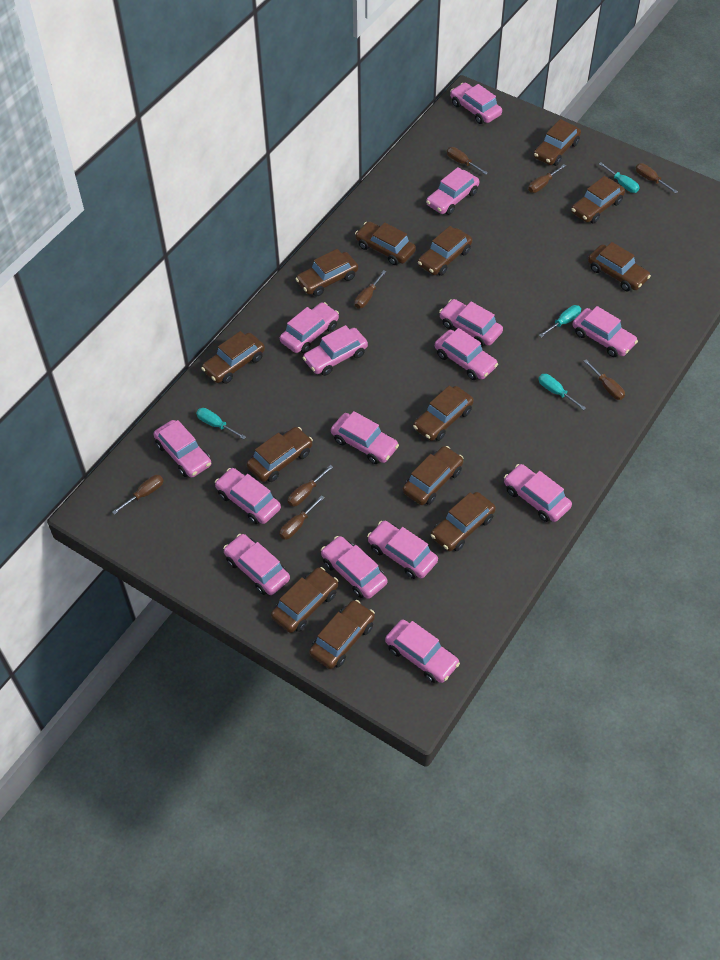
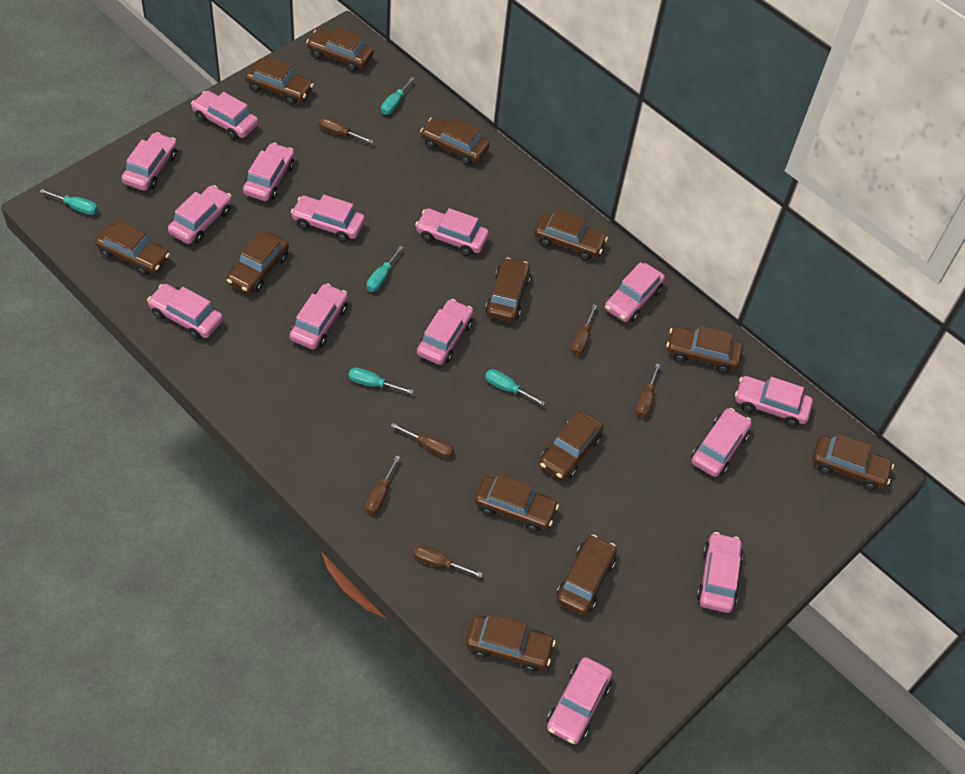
brown screwdriver: [112,475,164,515] [279,495,324,540] [288,465,333,507] [355,270,387,309] [447,147,488,175] [528,164,566,193] [584,359,625,400] [636,163,678,193] = 8 -> [319,117,374,143] [365,455,400,514] [391,423,454,458] [413,545,483,577] [571,304,597,355] [636,363,660,417] = 6
pink car: [154,420,211,478] [215,468,281,524] [223,534,290,595] [280,302,339,353] [303,325,368,376] [321,536,387,599] [331,411,399,464] [367,521,438,579] [385,620,460,683] [426,167,479,215] [435,328,498,380] [439,299,503,347] [450,83,502,124] [504,464,572,522] [573,306,638,357] = 15 -> [122,132,177,191] [147,284,223,340] [168,185,232,244] [191,91,258,140] [243,143,294,201] [290,283,348,349] [291,195,365,242] [415,208,489,256] [417,299,473,365] [547,657,613,744] [605,262,665,322] [691,408,752,477] [696,532,743,613] [735,376,813,427] = 14
turquoise screwdriver: [196,408,246,439] [538,374,586,410] [539,305,581,337] [599,162,639,193] = 4 -> [40,189,98,215] [349,367,414,394] [367,246,403,292] [381,77,415,115] [485,369,545,406] = 5

